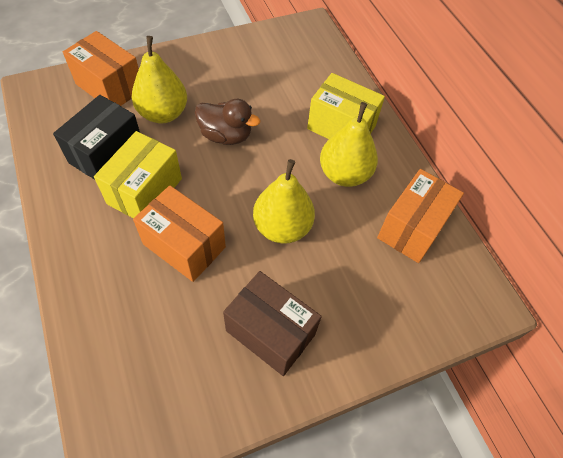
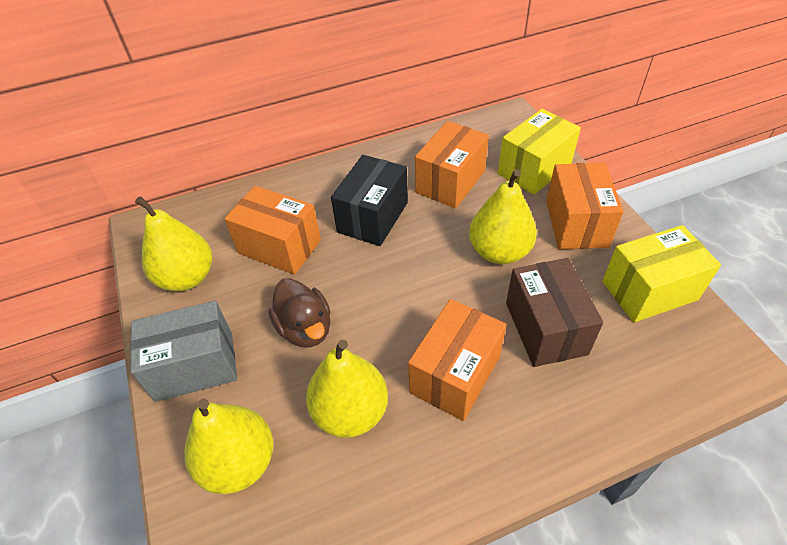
grey box: none = 0 -> [130,301,237,402] = 1
orange box: [63,31,139,106] [133,185,226,282] [377,169,464,263] = 3 -> [224,186,321,275] [408,299,507,421] [415,121,489,208] [546,163,624,249] = 4
yellow pear: [132,36,187,124] [253,159,315,244] [320,102,378,187] = 3 -> [135,196,212,291] [184,399,274,494] [306,340,388,438] [469,169,537,264] = 4

